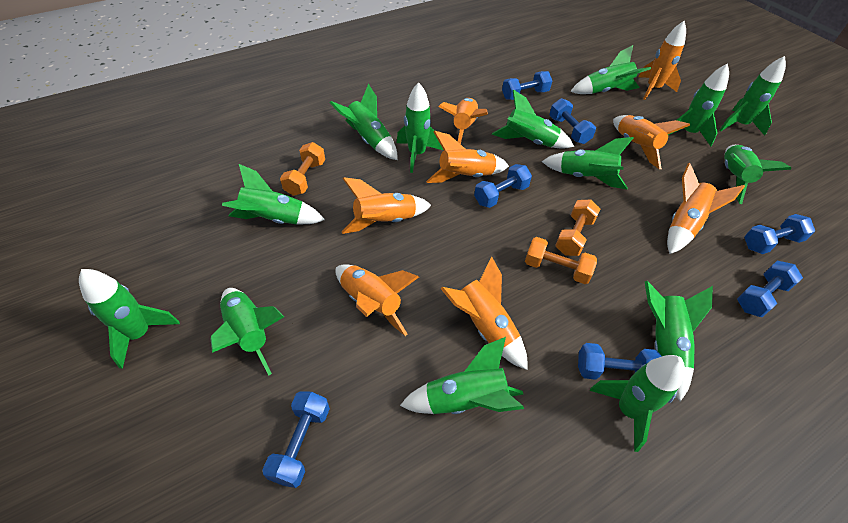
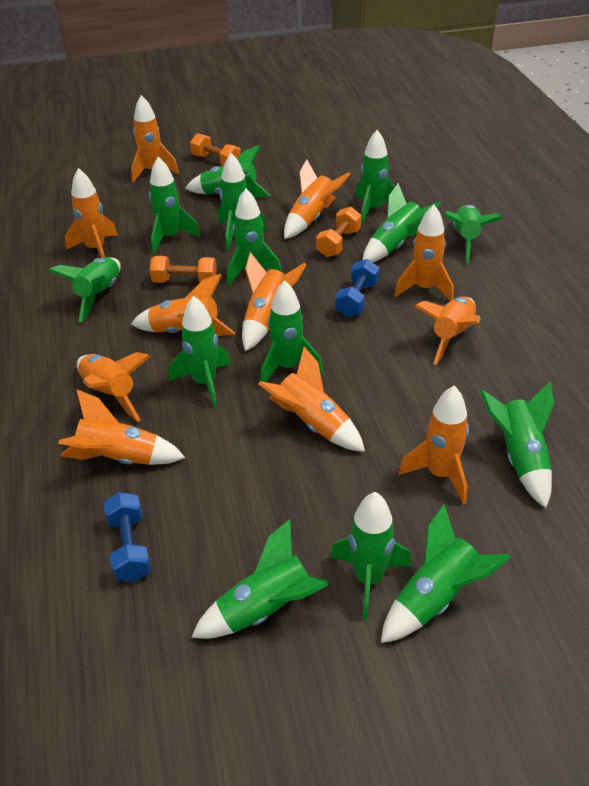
blue dumbbell: [262,391,330,488] [474,164,532,208] [502,71,552,100] [549,98,596,144] [578,343,662,380] [737,261,803,317] [744,214,815,254] = 7 -> [104,492,151,582] [335,259,379,317] = 2
orange rocket: [336,264,419,336] [342,177,431,234] [426,131,509,183] [438,98,488,144] [441,257,528,370] [613,115,690,170] [638,21,686,100] [667,163,745,254] = 8 -> [58,390,185,465] [65,168,118,258] [77,352,151,422] [131,95,179,183] [131,274,235,336] [242,252,306,351] [258,347,365,452] [284,159,350,239] [394,205,453,301] [399,386,469,504] [414,297,480,365] = 11

